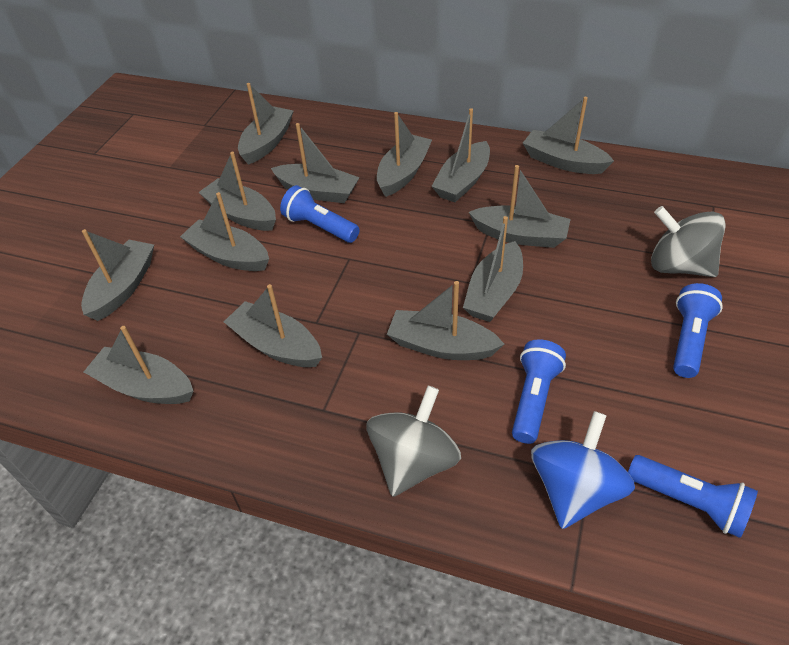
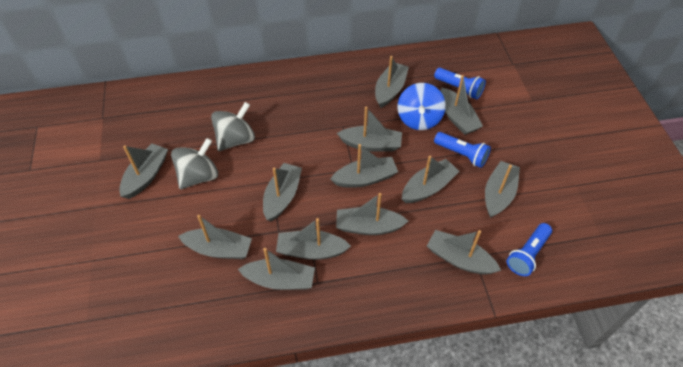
blue flashlight: [280,185,360,243] [512,340,566,444] [628,455,758,538] [673,283,723,378] = 4 -> [434,68,486,99] [434,132,491,168] [507,223,552,276] = 3

